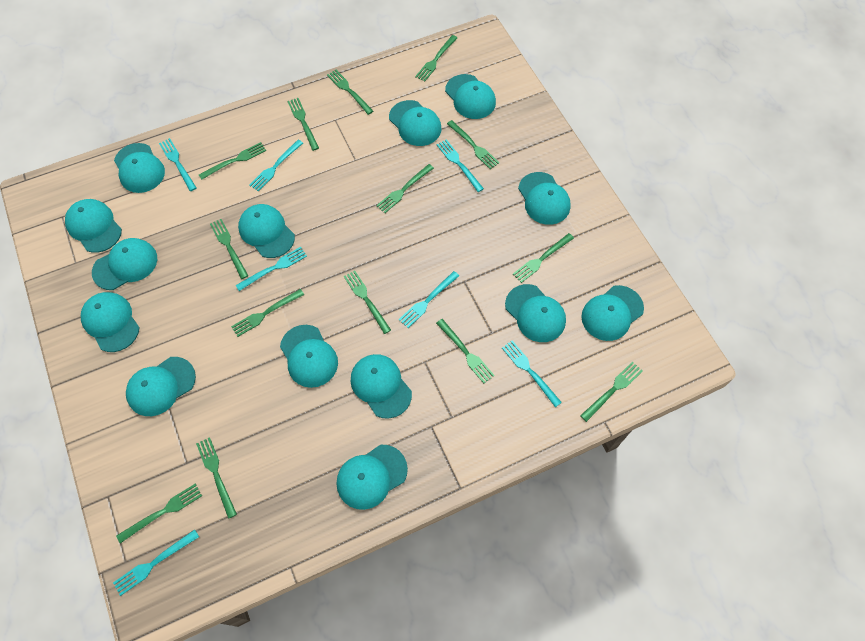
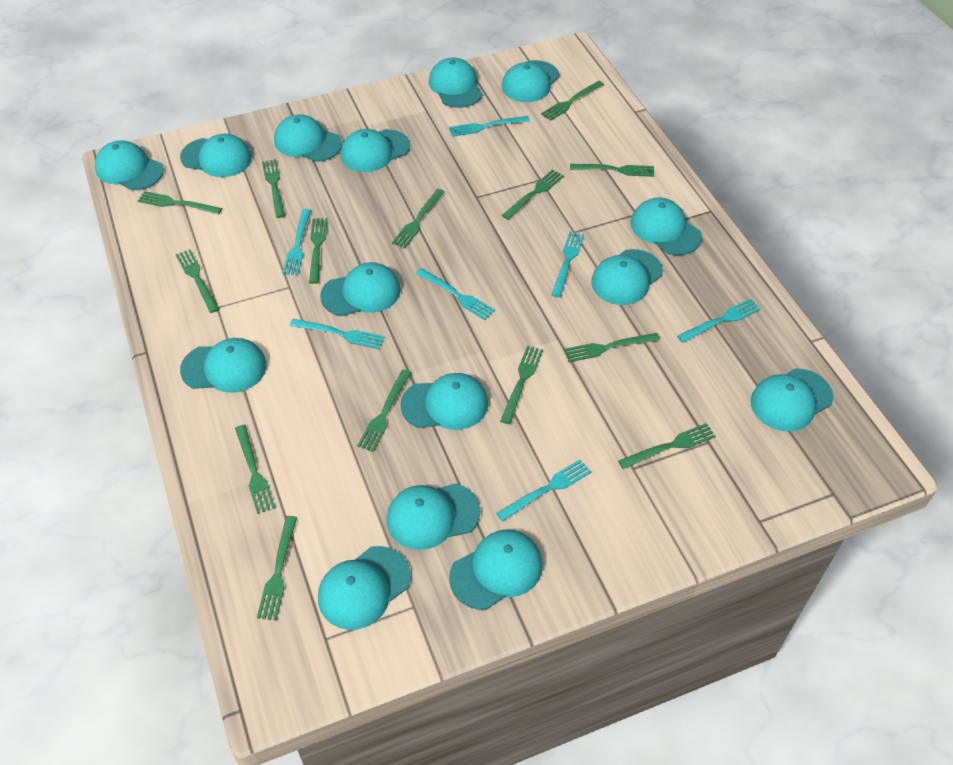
turquoise cap: [65,199,122,253] [81,292,140,352] [92,238,157,290] [114,143,165,193] [126,357,196,416] [238,204,295,258] [280,325,338,388] [336,445,408,510] [351,354,412,419] [389,100,441,146] [445,74,496,119] [505,284,566,342] [518,172,571,225] [581,285,644,341] = 14 -> [95,140,164,190] [180,134,252,177] [180,338,267,393] [274,114,342,162] [318,546,411,630] [320,262,401,316] [341,129,410,172] [387,484,480,550] [400,373,488,430] [429,57,482,108] [449,530,543,610] [502,60,559,102] [591,249,663,305] [631,198,702,255] [751,368,833,431] = 15

